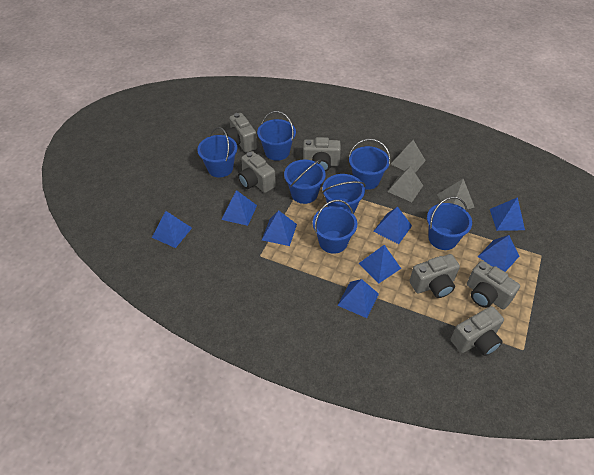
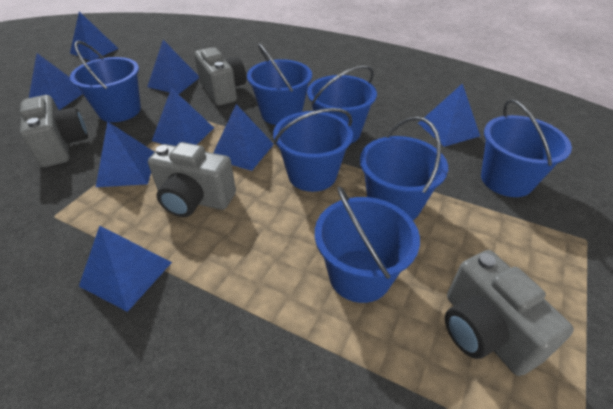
grey camera: [224,113,257,153] [238,151,276,193] [303,137,341,172] [409,254,460,298] [451,306,504,356] [467,261,520,309] = 6 -> [20,95,88,167] [148,142,236,217] [194,47,246,106] [445,250,574,376] = 4
grey pyramid: [387,166,423,202] [391,140,426,173] [437,179,475,210] = 3 -> none = 0

